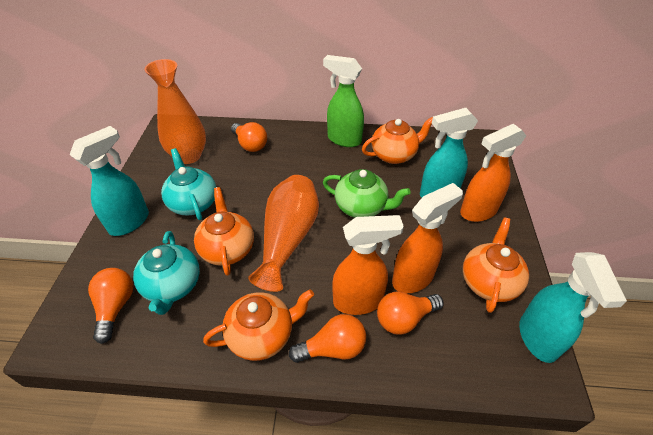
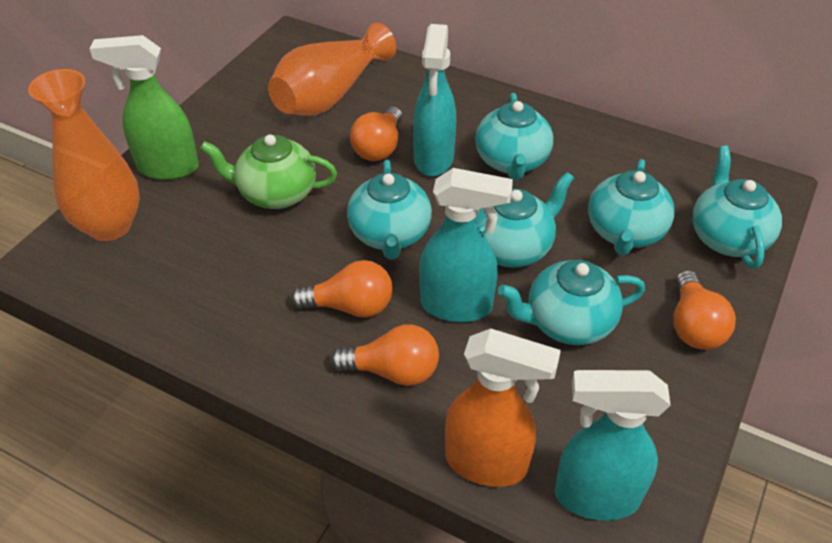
orange spray bottle: [333,215,404,315] [392,183,463,293] [460,124,526,222] = 3 -> [445,328,561,487] = 1
orange teapot: [194,187,254,276] [203,289,314,361] [362,117,433,164] [463,217,529,313] = 4 -> none = 0
turquoise teapot: [133,231,200,315] [161,148,216,220] = 2 -> [347,160,432,260] [475,93,553,180] [477,172,574,268] [498,260,645,345] [588,159,675,255] [692,146,782,269] = 6

